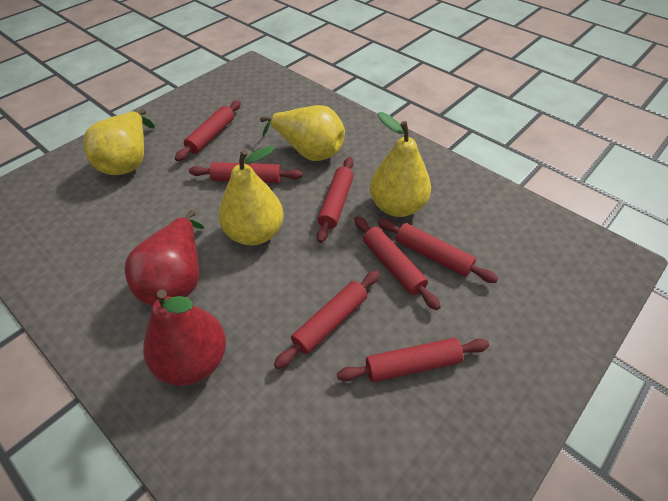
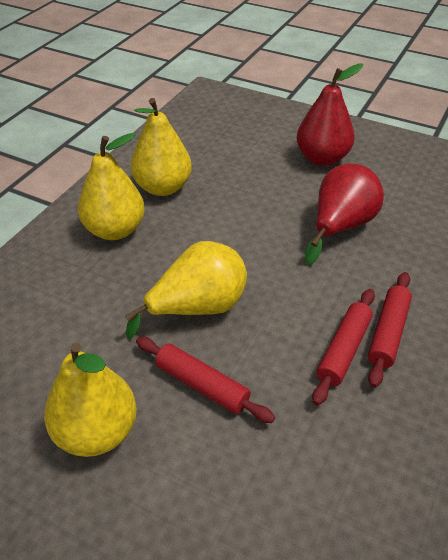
red rolling pin: [175,100,241,161] [189,162,303,183] [274,270,380,369] [317,157,354,243] [337,338,489,382] [354,216,441,310] [378,219,498,283] = 7 -> [136,337,275,423] [312,289,375,406] [368,272,412,388] = 3

